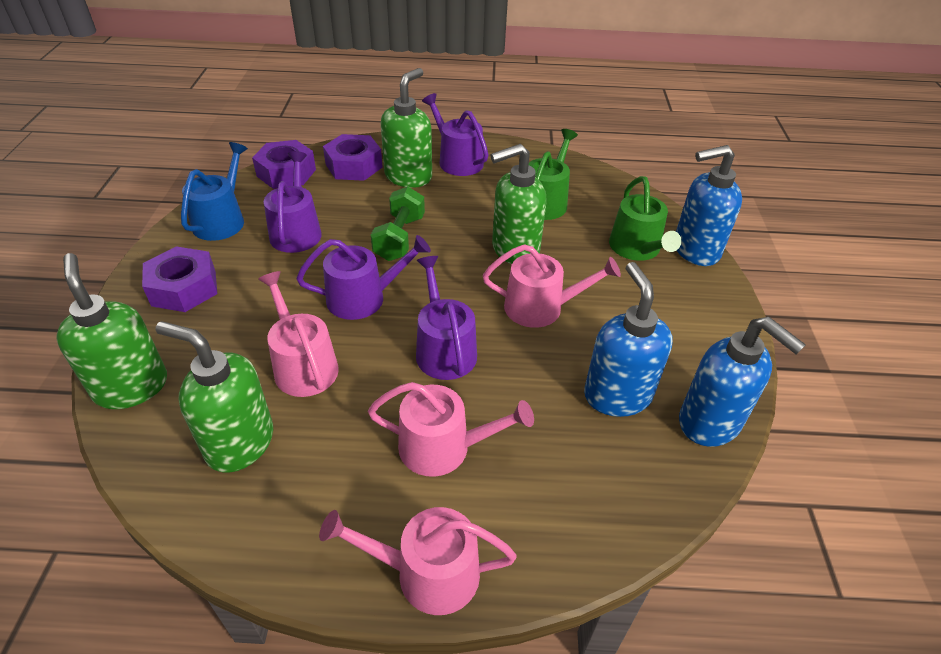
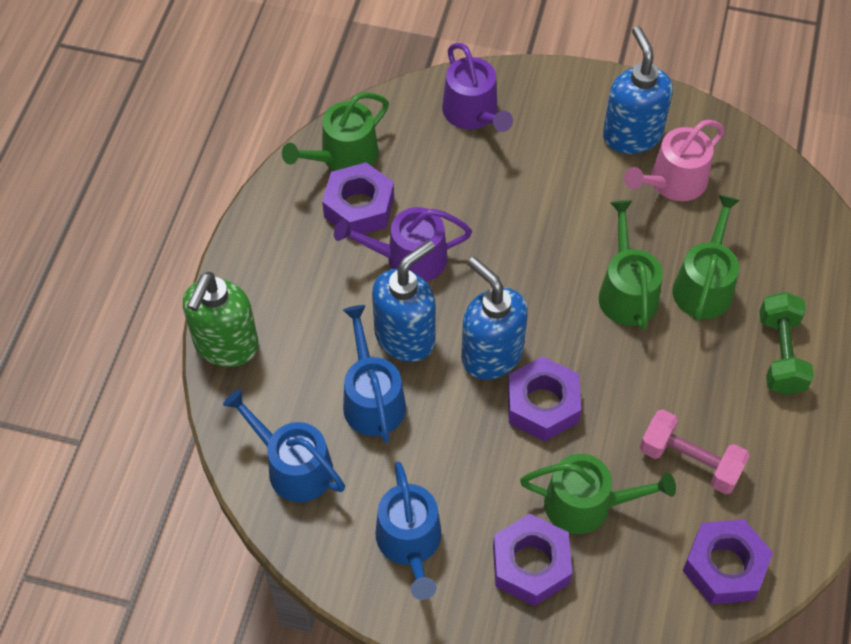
blue watering can: [181,142,248,241] = 1 -> [223,389,345,502] [343,305,406,443] [376,462,442,600] = 3
green soap dispenser: [56,253,167,409] [156,321,273,473] [381,68,432,188] [491,144,546,264] = 4 -> [183,272,259,367] = 1
green watering can: [529,129,578,220] [609,176,682,261] = 2 -> [282,92,389,171] [520,454,676,534] [599,200,663,330] [672,195,740,321] = 4
pink dumbbell: none = 0 -> [640,409,750,494] = 1
pink watering can: [258,271,339,397] [319,507,517,615] [368,382,534,477] [483,244,621,328] = 4 -> [624,120,725,201] = 1
purple nut: [142,246,217,312] [252,140,316,189] [323,134,383,181] = 3 -> [322,162,394,234] [493,514,572,606] [507,356,581,441] [682,519,773,604] = 4
purple watering can: [264,151,322,253] [296,235,431,320] [416,256,477,380] [422,93,489,176] = 4 -> [334,207,472,282] [442,43,513,132] = 2

